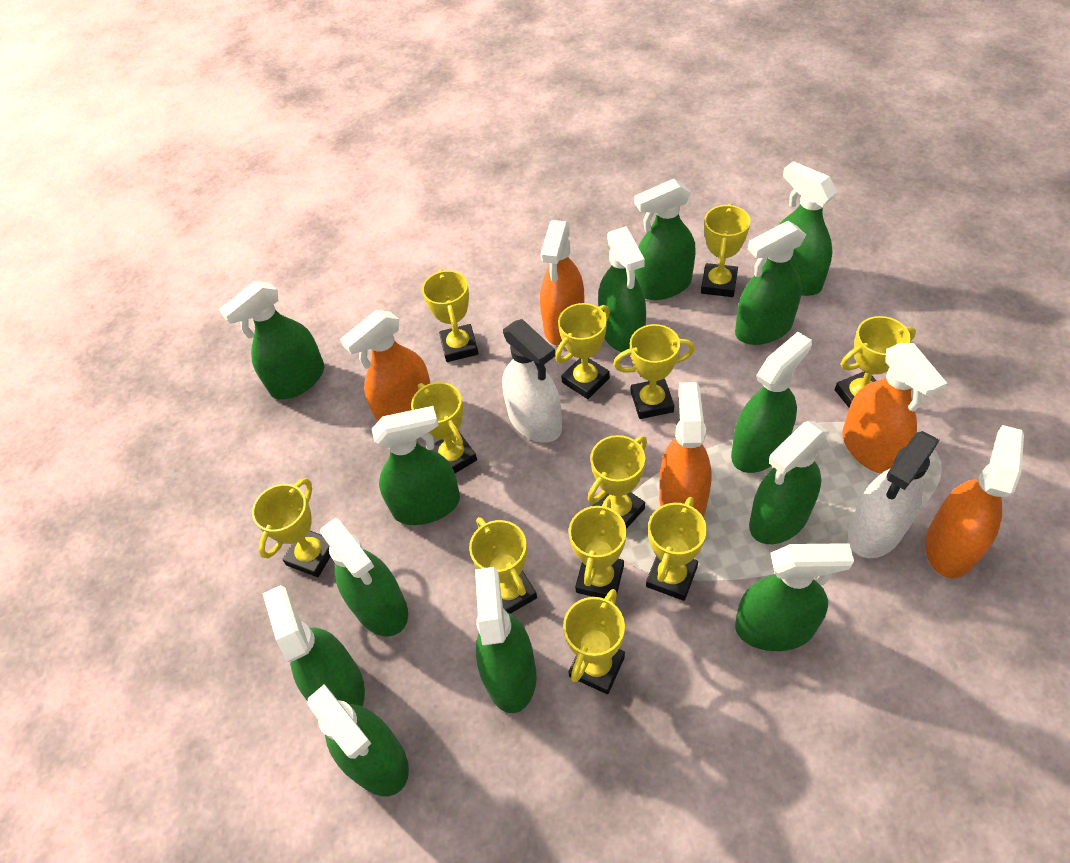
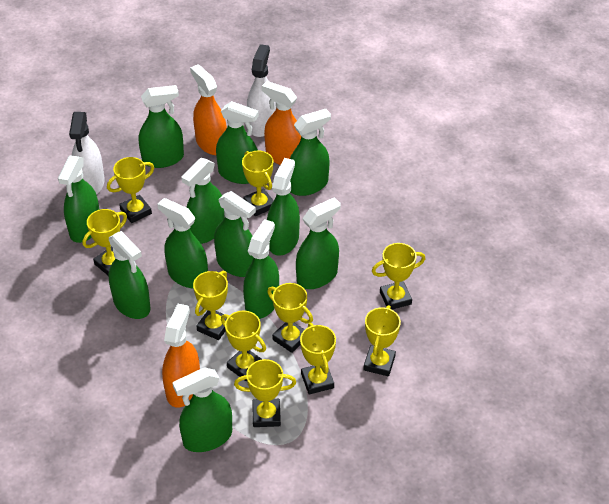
green spray bottle: [219,281,325,399] [262,585,365,707] [307,684,409,796] [320,518,408,636] [372,406,460,525] [475,567,536,713] [598,226,646,352] [634,179,696,300] [731,332,812,473] [735,221,806,345] [735,543,854,651] [749,421,829,544] [779,161,837,296] = 13 -> [58,155,99,243] [108,231,151,319] [139,85,184,168] [157,198,208,288] [173,368,232,452] [182,158,225,244] [214,191,256,277] [216,101,259,184] [243,219,279,319] [267,158,300,256] [290,109,331,196] [296,197,341,289] = 12
orange spray bottle: [340,310,430,422] [540,220,585,346] [659,382,711,517] [842,343,947,474] [925,425,1024,578] = 5 -> [162,304,200,408] [190,65,227,155] [262,81,301,165] = 3
yellow trophy: [252,478,331,577] [411,382,477,473] [422,269,479,362] [469,517,537,614] [555,303,610,399] [563,589,625,694] [569,498,626,599] [588,435,647,529] [613,324,695,419] [646,497,707,601] [701,203,751,297] [835,316,916,408] = 12 -> [83,209,127,276] [107,157,154,223] [193,271,228,340] [221,311,266,381] [234,359,296,427] [242,151,274,216] [267,283,313,353] [300,323,336,394] [363,305,401,376] [372,243,425,310] = 10

